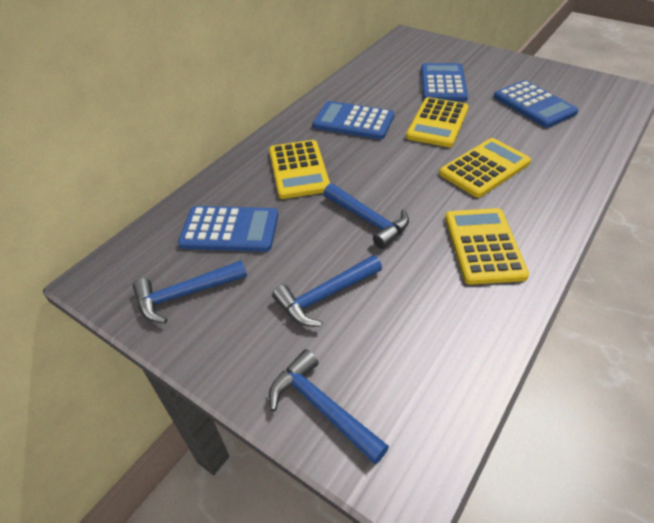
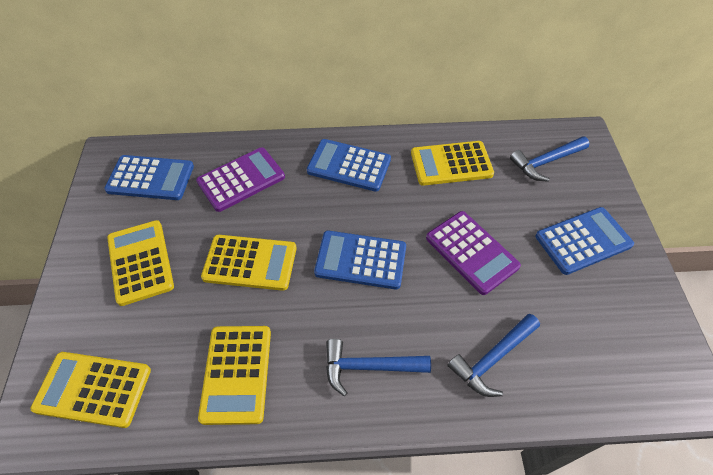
blue hammer: [133,260,247,324] [269,349,389,464] [272,255,382,327] [323,183,409,249] = 4 -> [326,339,431,396] [447,314,540,397] [510,136,590,182] = 3
purple calculator: none = 0 -> [196,147,285,212] [426,211,521,295] = 2
yellow calculator: [269,140,330,199] [406,97,469,147] [439,138,531,198] [445,208,529,285] = 4 -> [31,352,151,428] [107,220,174,306] [198,326,271,425] [201,235,297,291] [411,141,494,186] = 5

